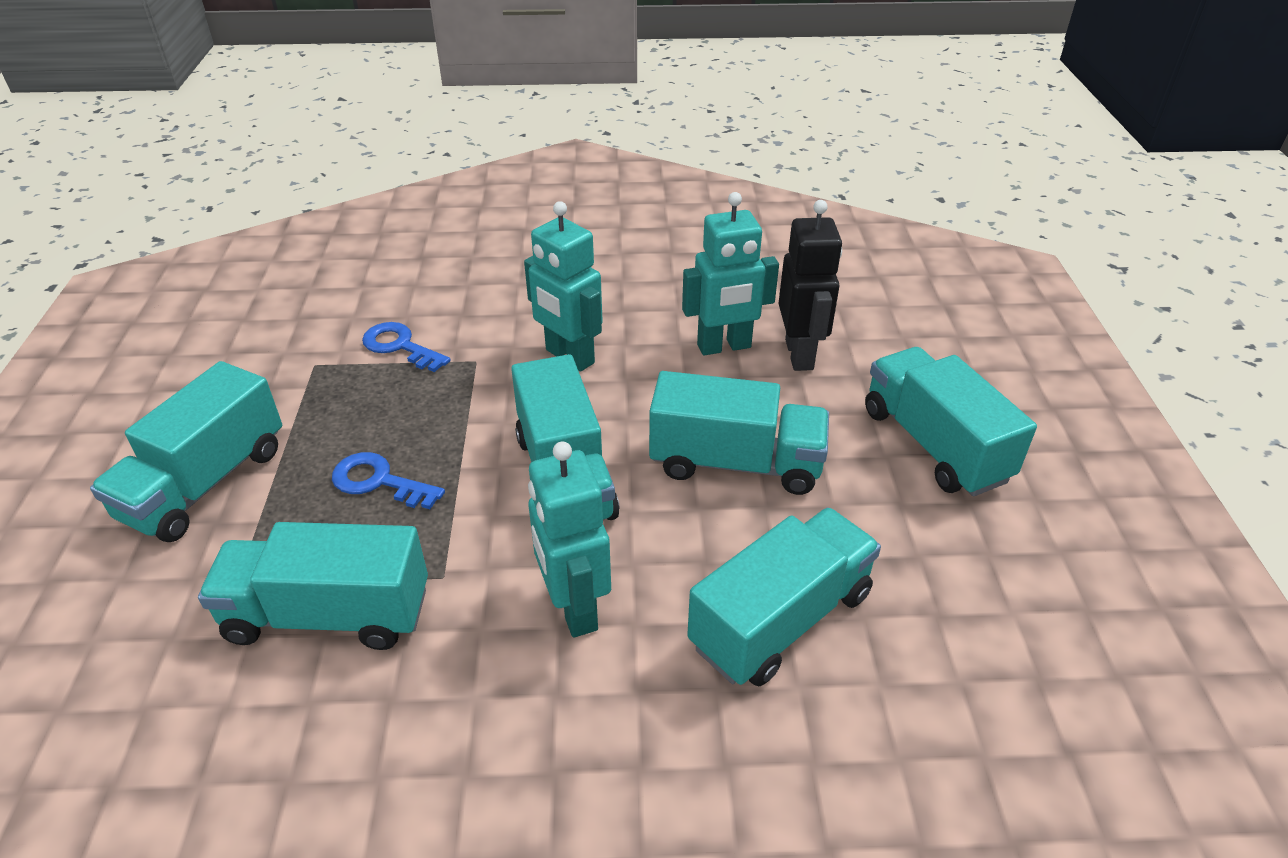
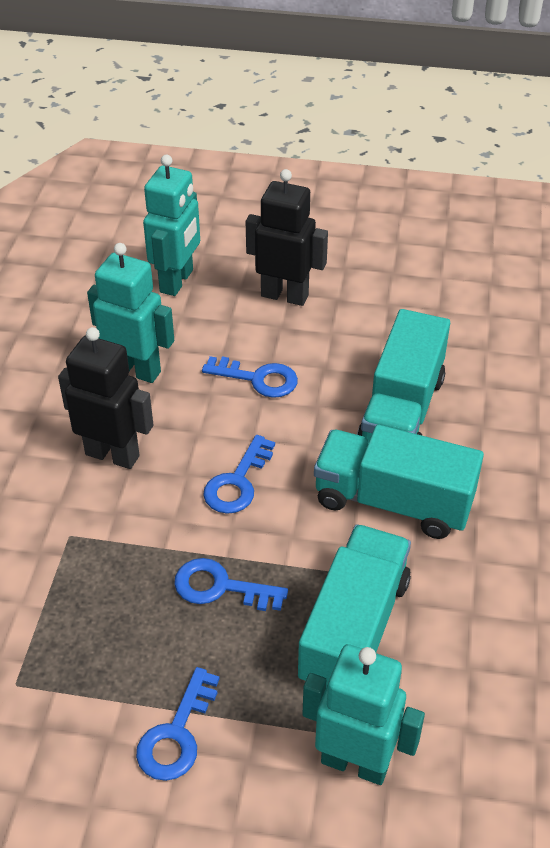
black robot: [778,200,842,371] = 1 -> [58,327,153,469] [246,169,328,306] = 2
blue key: [332,452,445,509] [362,322,451,372] = 2 -> [136,667,220,781] [174,558,288,611] [202,356,298,398] [203,435,275,514] = 4
turquoise truck: [90,361,282,542] [198,522,428,650] [511,354,620,520] [649,371,829,495] [687,507,881,686] [865,347,1037,497] = 6 -> [298,524,411,687] [314,425,484,539] [357,309,450,442] = 3

